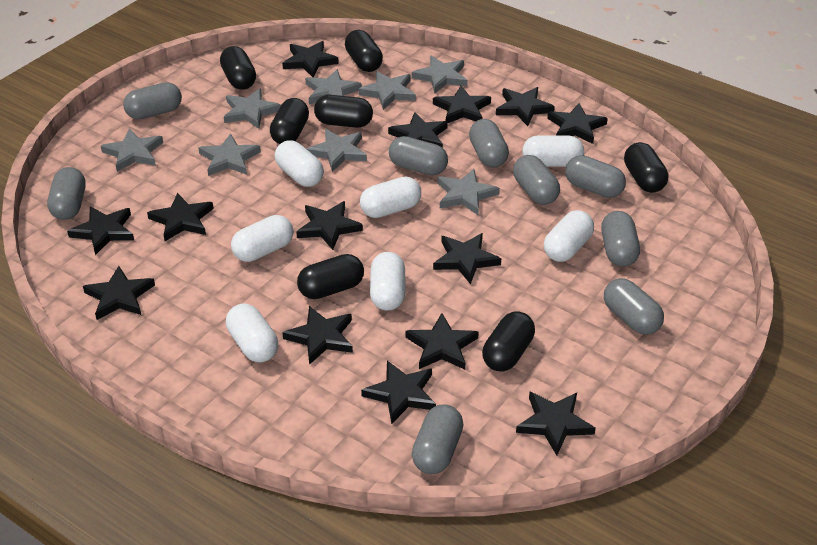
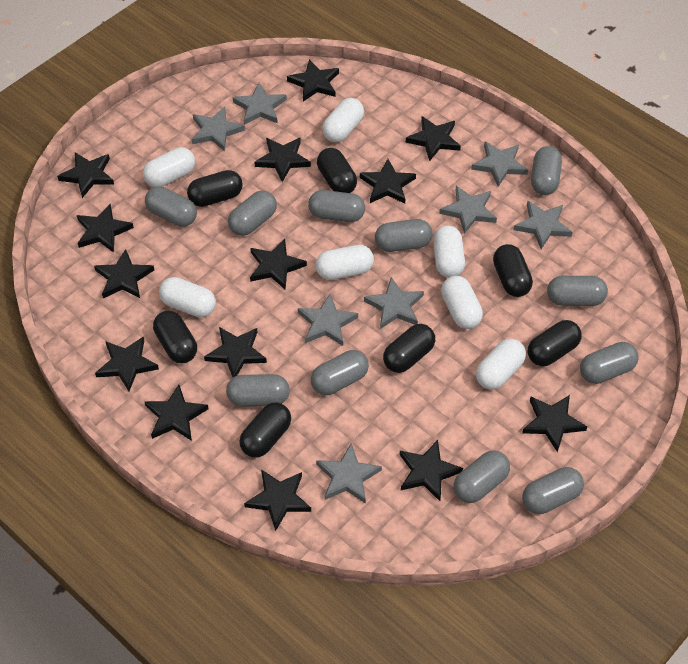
grey capsule: [47,167,86,220] [123,82,182,120] [389,136,448,175] [412,404,464,474] [469,119,509,168] [513,155,560,205] [565,155,626,198] [601,211,640,267] [604,278,664,335] = 9 -> [145,186,197,227] [226,374,290,407] [228,191,277,236] [308,190,365,222] [311,350,369,395] [375,219,432,252] [454,450,510,503] [522,467,584,514] [531,146,562,195] [547,276,608,306] [580,342,639,384] = 11

